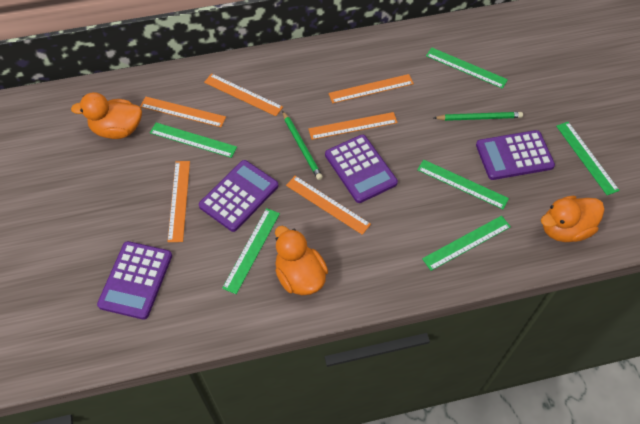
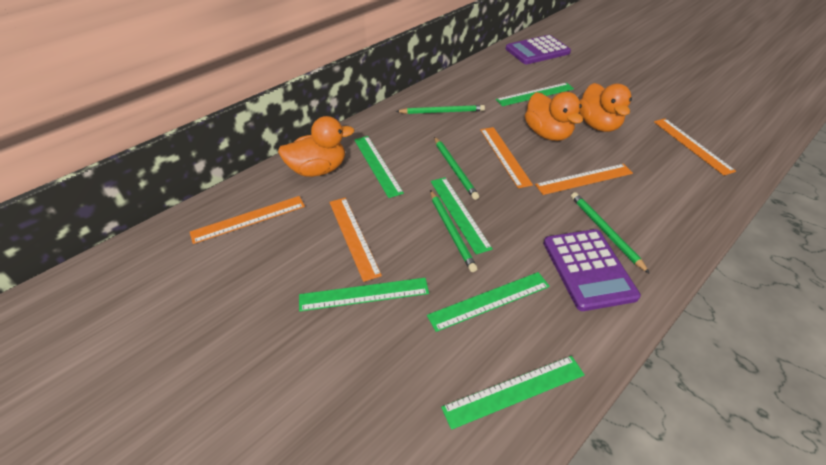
green pencil: [282,111,323,180] [434,112,523,121] = 2 -> [396,105,485,114] [430,190,477,272] [434,137,479,200] [571,192,650,274] = 4
orange ruler: [140,97,226,127] [167,161,190,242] [204,74,283,116] [286,176,371,235] [308,112,398,140] [328,74,414,103] = 6 -> [190,196,305,244] [329,198,382,282] [480,127,533,188] [535,164,633,195] [654,119,736,175] = 5
purple calculator: [97,241,172,320] [199,160,278,232] [325,135,398,203] [476,130,555,180] = 4 -> [506,35,571,64] [543,229,641,311] = 2

